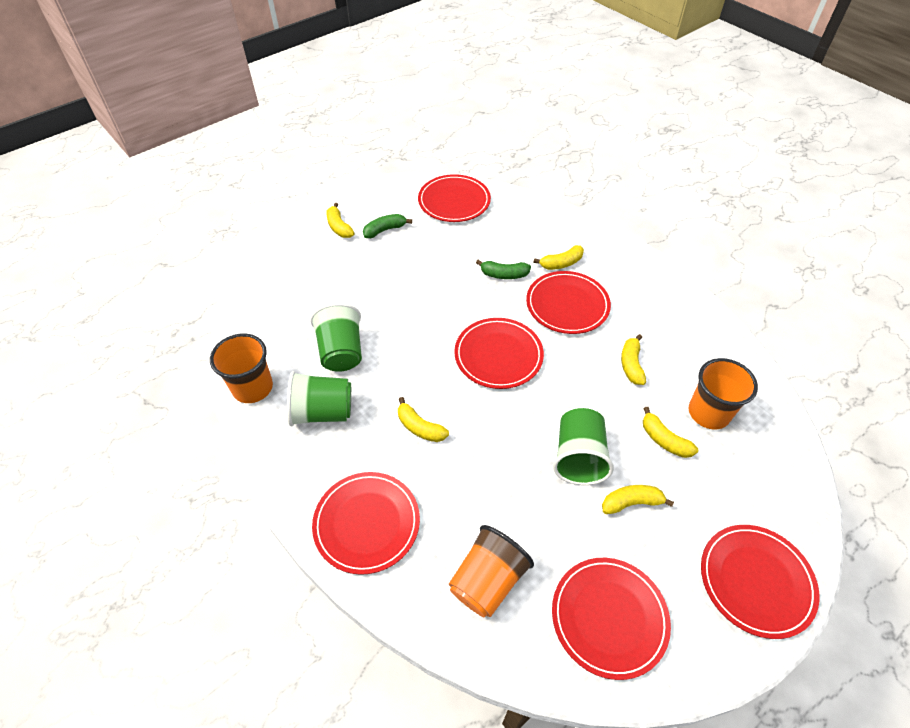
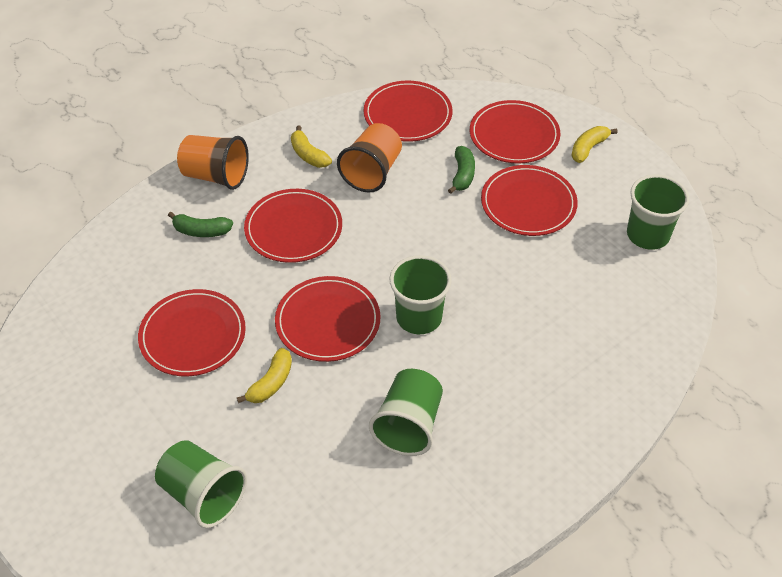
green cup: [287,371,351,427] [310,303,362,372] [553,408,614,485] = 3 -> [155,440,247,528] [369,369,443,456] [390,255,452,334] [627,175,689,250] = 4
orange cup: [210,334,273,403] [449,525,534,617] [689,358,758,430] = 3 -> [177,135,249,190] [337,123,402,193] = 2
yellow banana: [326,203,354,238] [398,397,449,442] [533,245,584,270] [602,485,674,514] [621,334,646,385] [643,407,698,458] = 6 -> [237,348,292,403] [291,126,332,168] [571,126,618,163] = 3

